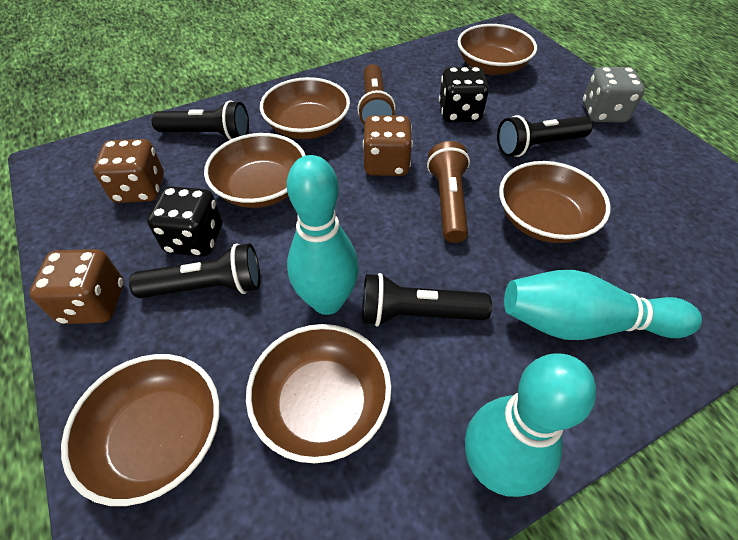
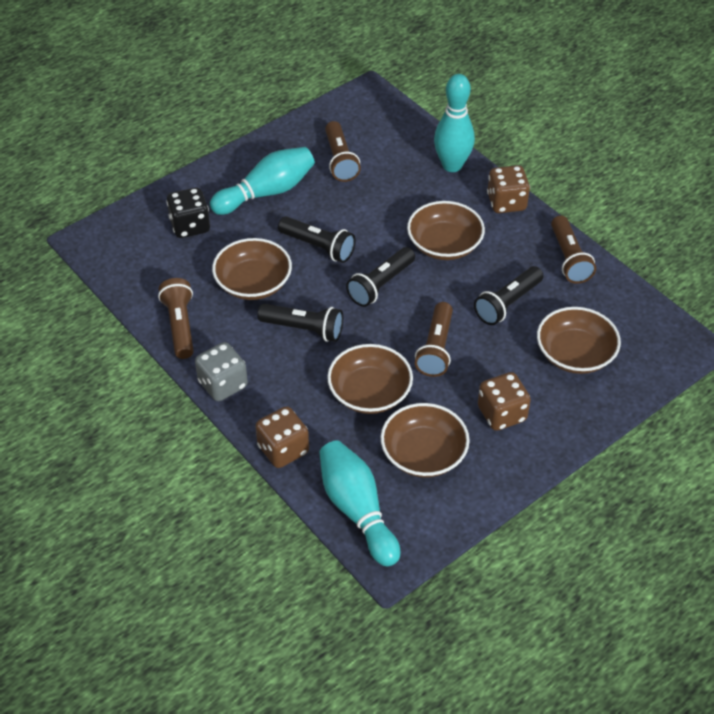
black dice: [147,186,222,257] [439,67,489,122] = 2 -> [166,188,210,238] = 1
brown bowl: [61,354,219,506] [204,133,306,208] [246,324,391,463] [260,77,350,139] [457,24,537,75] [499,161,611,243] = 6 -> [212,238,292,300] [327,344,413,414] [381,403,470,478] [407,201,485,260] [537,307,621,374] = 5
brown flashlight: [357,64,396,125] [427,141,470,243] = 2 -> [158,278,194,359] [325,121,361,182] [415,302,453,377] [551,215,596,284] = 4

